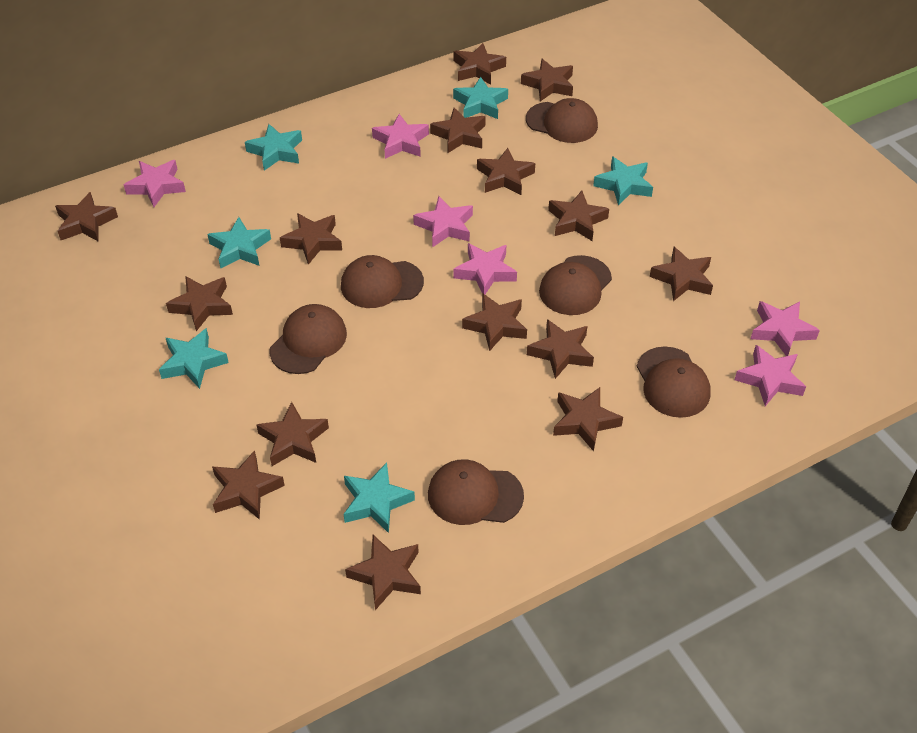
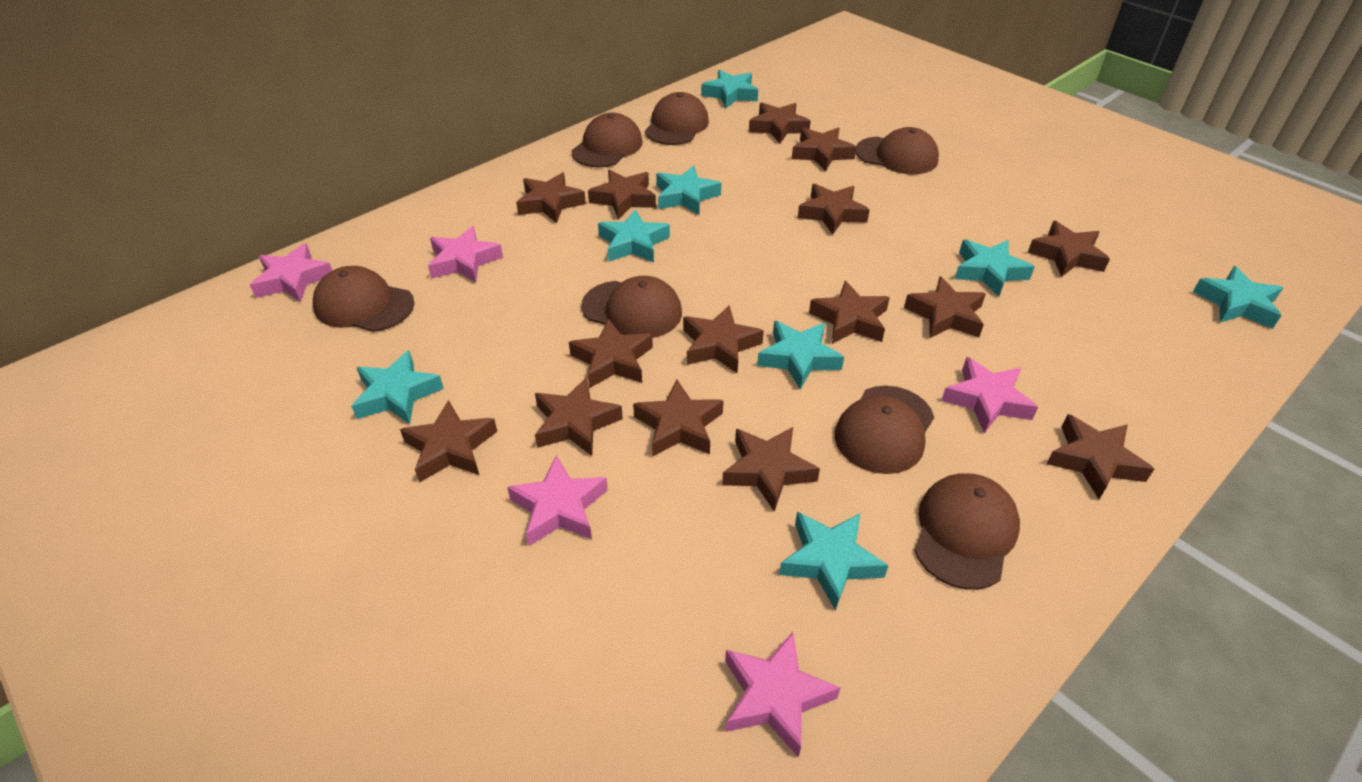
brown cap: [270,304,347,374] [341,255,424,308] [428,459,524,525] [526,98,598,143] [539,255,612,315] [636,346,711,418] = 6 -> [313,266,414,332] [572,112,643,168] [581,276,682,338] [645,92,709,145] [835,385,934,474] [856,127,939,174] [914,473,1020,590] = 7
pink star: [124,160,186,207] [372,114,429,159] [413,196,473,247] [453,243,517,294] [735,345,806,406] [751,301,820,356] = 6 -> [250,243,332,302] [428,226,503,283] [507,455,608,546] [725,632,841,758] [941,357,1038,433] = 5
turquoise star: [159,328,229,389] [207,217,271,269] [245,124,302,171] [344,463,415,533] [453,77,508,119] [593,156,653,206] = 6 -> [351,350,444,424] [598,209,670,263] [656,166,721,215] [701,70,758,108] [757,321,844,390] [779,512,889,611] [955,240,1035,296] [1193,266,1283,329] = 8

